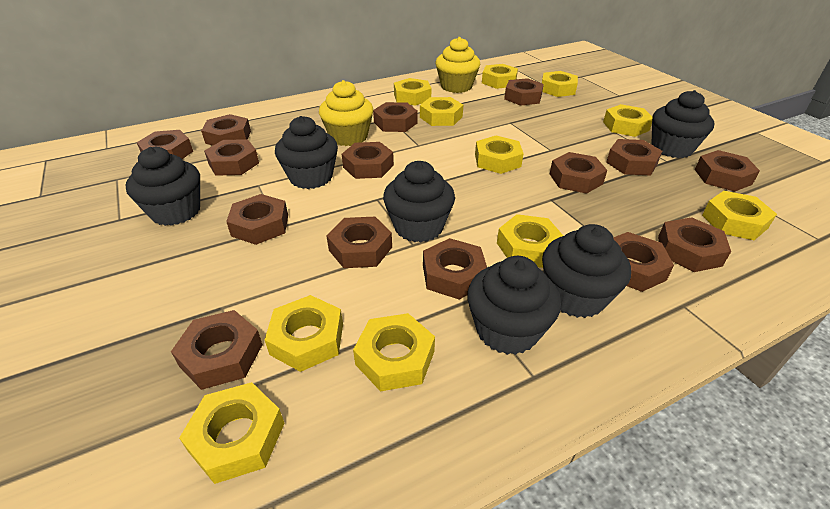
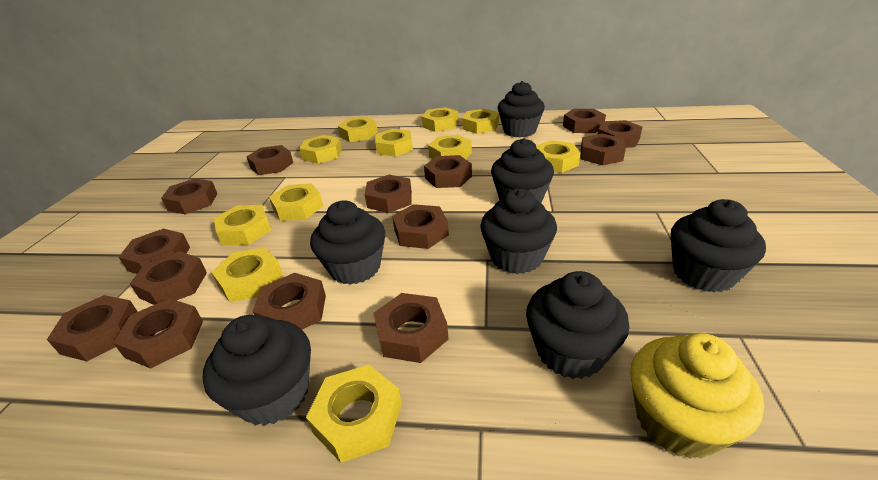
black cupcake: [125,147,200,226] [275,116,338,189] [383,161,455,242] [467,256,561,355] [542,224,631,318] [651,90,714,158] = 6 -> [203,315,311,426] [310,200,385,285] [480,189,557,274] [491,138,554,203] [498,81,545,137] [526,271,629,379] [671,199,766,293] = 7
brown nut: [137,130,193,159] [171,310,263,390] [201,114,251,146] [204,139,259,176] [226,194,288,245] [326,217,392,268] [342,142,394,179] [373,102,418,132] [423,238,487,300] [504,78,544,106] [550,152,607,194] [606,139,662,176] [613,232,674,292] [658,217,731,272] [695,150,760,192] = 15 -> [47,295,138,361] [113,298,203,369] [119,229,190,274] [130,251,207,305] [161,178,217,215] [247,145,293,175] [252,273,326,330] [365,175,412,213] [373,293,448,363] [392,204,449,249] [424,155,472,188] [563,109,606,133] [581,134,626,165] [598,120,642,148] = 14
yellow cupcake: [319,80,373,146] [436,37,480,93] = 2 -> [630,333,764,459] = 1

